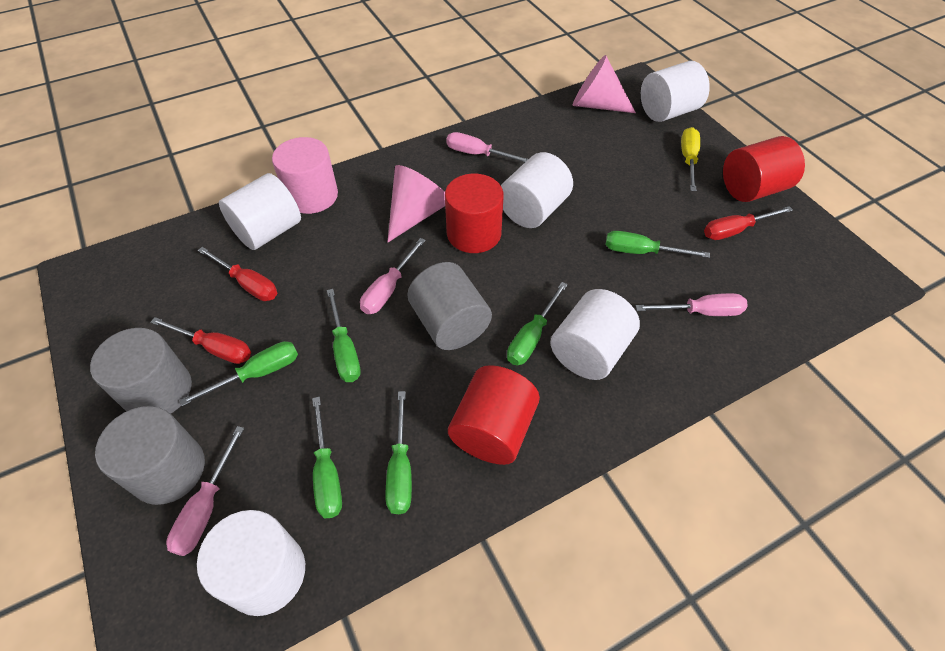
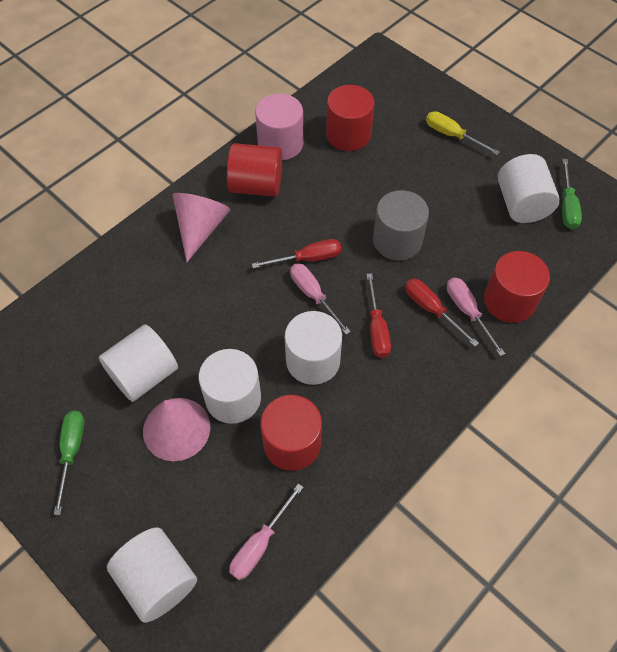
green screwdriver: [179,341,298,406] [312,397,342,518] [327,289,360,382] [385,391,412,514] [507,282,568,365] [606,231,710,258] = 6 -> [54,411,85,515] [562,159,582,229] = 2
grey cylinder: [90,328,192,414] [95,406,205,505] [407,262,492,350] = 3 -> [373,190,429,261] = 1
pink screwdriver: [166,426,244,556] [360,238,426,314] [446,132,528,162] [636,293,748,316] = 4 -> [229,484,304,580] [290,263,351,335] [447,278,505,356] = 3
red cylinder: [445,174,504,253] [448,365,540,465] [723,136,805,202] = 3 -> [227,143,282,197] [260,395,322,471] [326,85,375,151] [484,251,550,323] = 4

